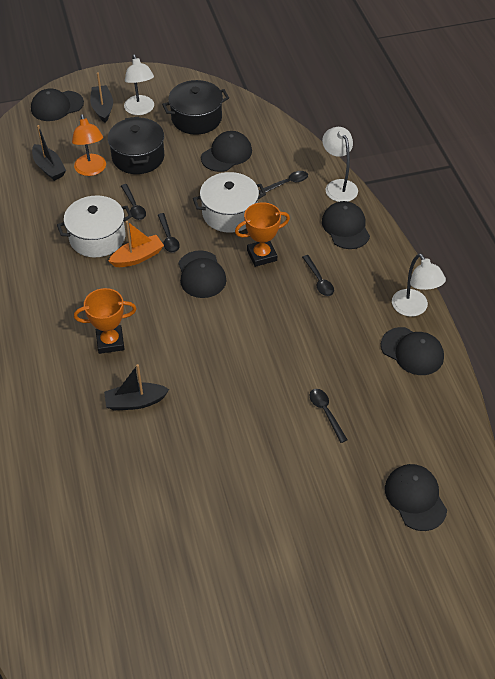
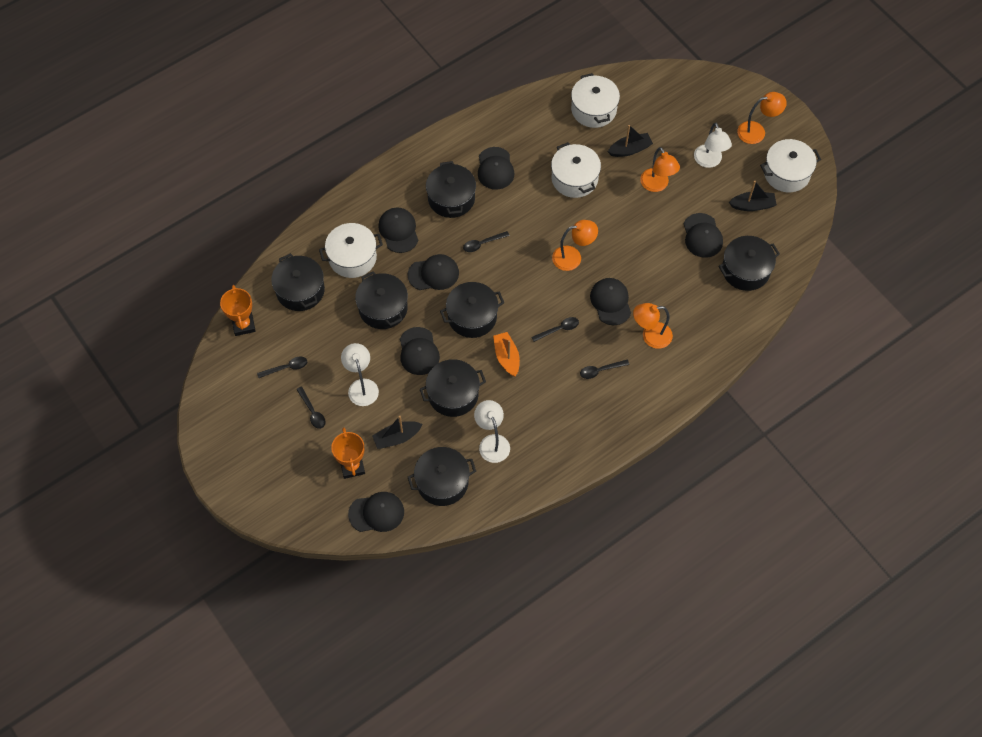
black cap: [31,89,84,121] [178,250,227,298] [201,131,252,172] [322,201,370,249] [381,327,444,375] [385,464,447,531] = 6 -> [348,492,404,532] [378,207,418,253] [400,327,440,375] [408,254,459,290] [478,147,514,190] [590,278,631,325] [684,213,723,258] = 7
black pot: [108,116,164,174] [162,80,229,135] = 2 -> [271,253,325,311] [355,271,408,329] [408,447,476,506] [420,359,486,417] [426,161,476,218] [440,282,504,338] [718,236,780,291] = 7
orange lamp: [72,114,106,176] = 1 -> [552,220,598,271] [633,303,673,349] [640,147,680,192] [737,92,787,144] = 4
white pot: [57,195,132,257] [193,172,266,233] = 2 -> [319,223,383,278] [551,142,601,198] [571,73,620,128] [760,139,821,192] = 4

